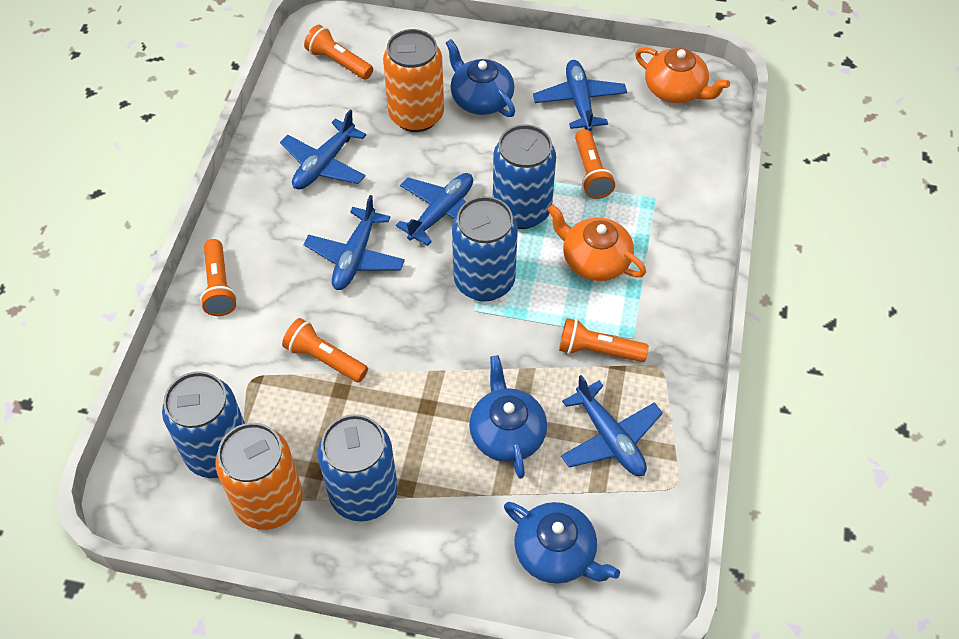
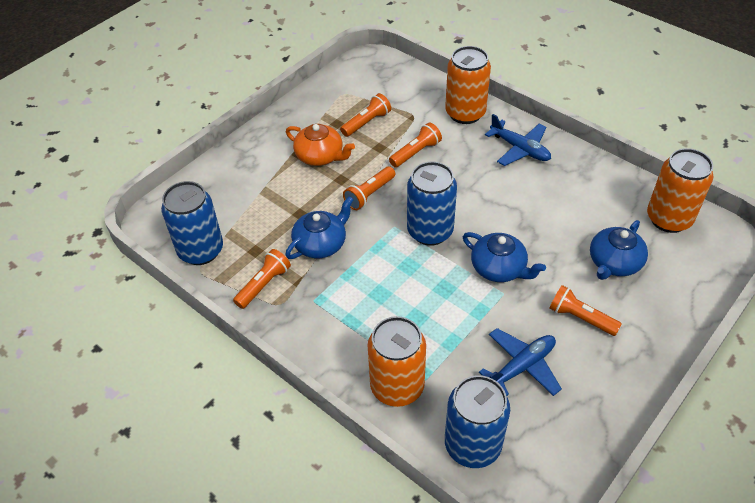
blue can: [162,371,245,478] [318,414,398,521] [452,196,518,301] [493,125,556,229] = 4 -> [161,181,223,265] [407,162,457,246] [445,375,510,468] = 3
blue plane: [280,110,366,190] [304,195,405,290] [396,173,473,246] [533,60,627,131] [561,375,663,476] = 5 -> [479,328,562,396] [485,114,551,166] = 2
orange can: [215,423,303,530] [383,29,444,132] = 2 -> [367,316,426,407] [445,46,491,124] [647,148,714,233] = 3
orange teapot: [547,204,646,281] [635,47,730,103] = 2 -> [286,124,355,166] = 1

